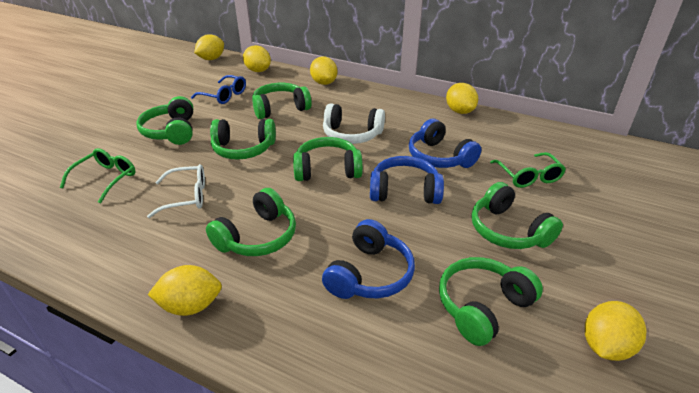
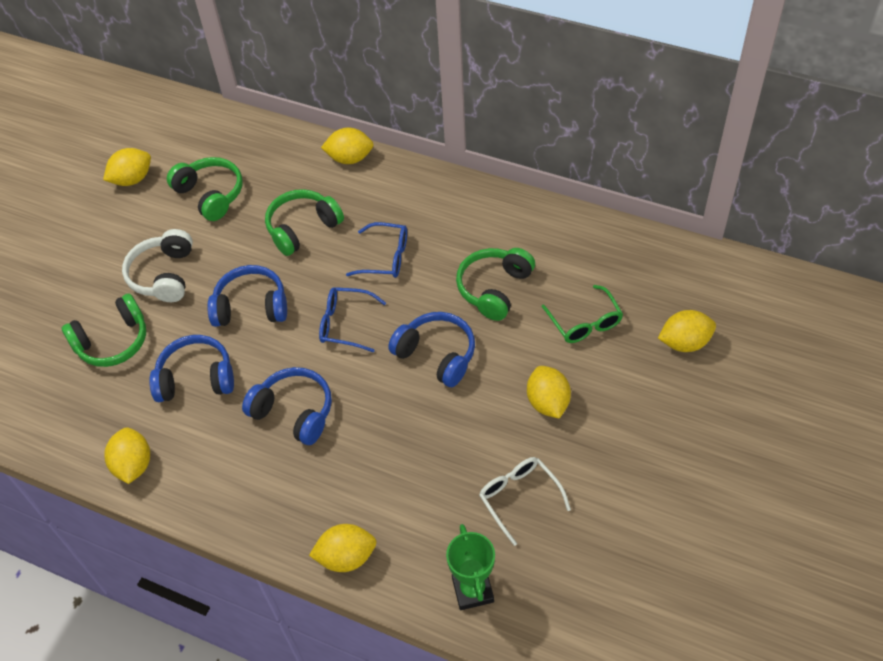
blue glasses: [191,75,246,104] = 1 -> [319,287,386,353] [346,222,407,278] = 2
blue headphones: [322,219,415,299] [370,156,444,204] [409,119,481,168] = 3 -> [149,335,234,402] [207,265,287,327] [242,367,332,445] [388,312,475,387] = 4
green glasses: [60,148,136,203] [490,152,566,188] = 2 -> [542,285,623,343] = 1
green headphones: [136,96,193,145] [206,188,296,256] [210,119,276,160] [252,83,312,119] [293,137,363,181] [439,257,543,346] [471,182,563,249] = 7 -> [61,294,146,367] [167,157,242,221] [265,189,344,256] [456,248,535,321] = 4
green trophy: none = 0 -> [446,524,495,610] = 1

